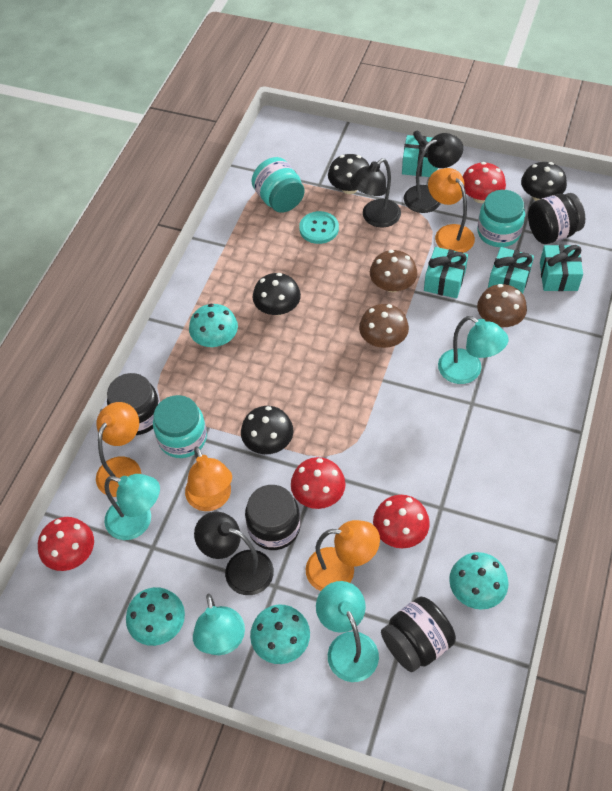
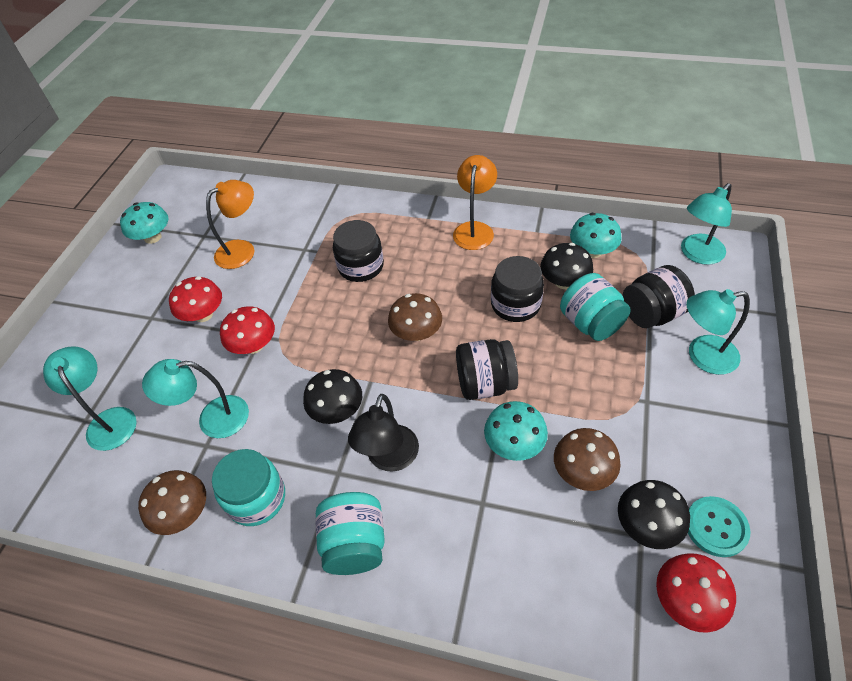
black lamp: [194,512,274,595] [350,158,401,228] [404,133,463,213] = 3 -> [348,394,419,472] = 1
black mushroom: [241,406,293,454] [253,273,301,315] [328,154,369,194] [521,162,567,201] = 4 -> [303,369,362,424] [540,243,593,289] [618,480,690,549] = 3
orange lamp: [96,402,141,497] [185,446,232,511] [306,520,380,591] [428,168,475,253] = 4 -> [206,180,254,269] [453,155,497,250] = 2
red mushroom: [38,517,94,571] [291,457,346,509] [373,495,430,548] [463,162,506,203] = 4 -> [169,276,222,322] [220,306,275,354] [656,553,736,633] = 3
turquoise gift: [402,131,438,177] [424,247,468,298] [488,247,534,294] [540,245,583,291] = 4 -> none = 0
turquoise mushroom: [126,587,185,646] [189,304,238,347] [250,605,310,664] [449,552,508,609] = 4 -> [120,202,169,244] [484,401,548,461] [570,213,622,258] = 3

